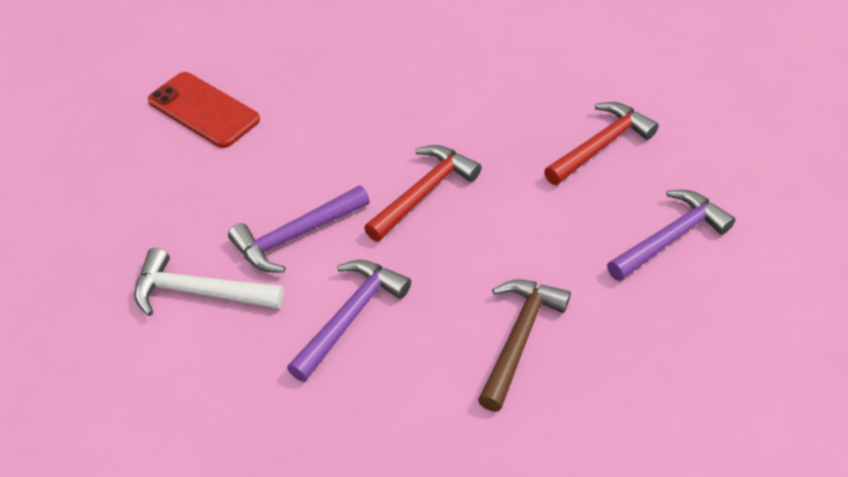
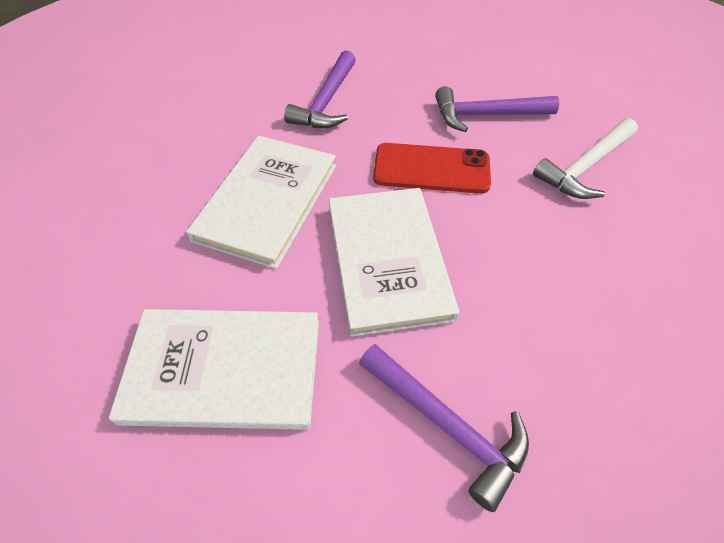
brown hammer: [478,279,571,412] = 1 -> none = 0
red hammer: [364,145,482,242] [544,102,659,185] = 2 -> none = 0
white book: none = 0 -> [109,309,319,430] [186,136,336,269] [329,188,460,337] = 3

